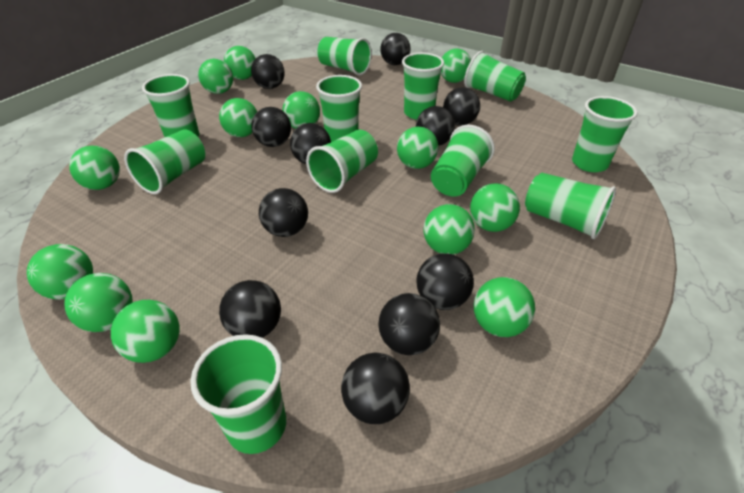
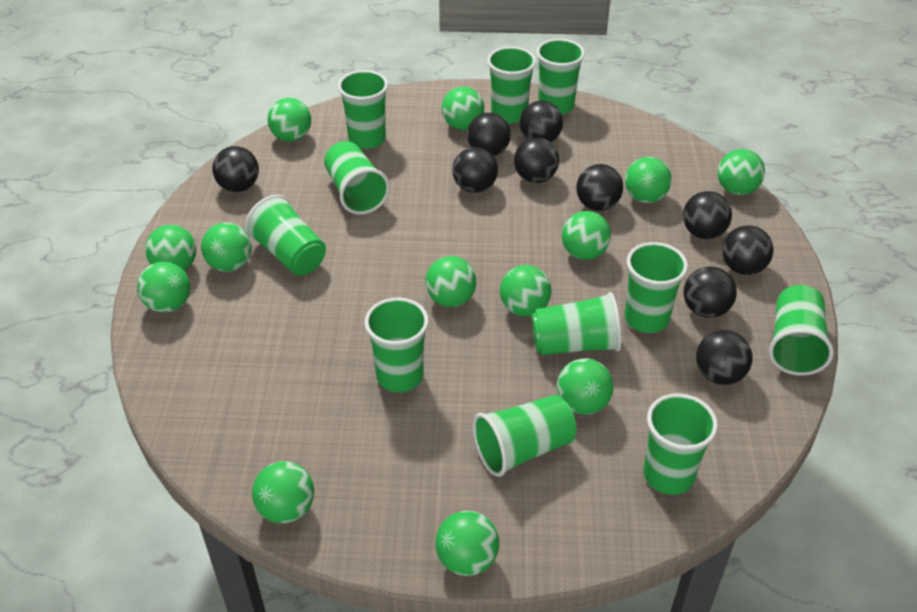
black ball: [219,280,281,338] [251,54,285,89] [251,107,291,147] [259,188,308,237] [290,123,331,164] [341,353,410,424] [378,293,440,355] [380,33,411,65] [416,106,455,146] [417,253,474,310] [443,87,480,126] = 11 -> [212,146,259,192] [452,147,498,193] [467,112,511,156] [514,138,559,183] [520,101,563,142] [576,164,623,211] [683,191,732,239] [684,266,737,318] [696,330,752,385] [722,225,773,275] = 10

